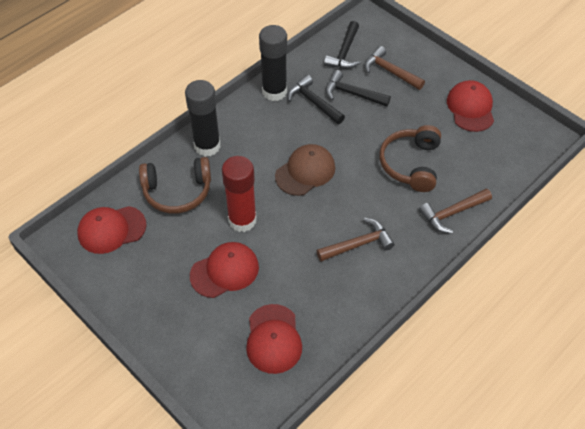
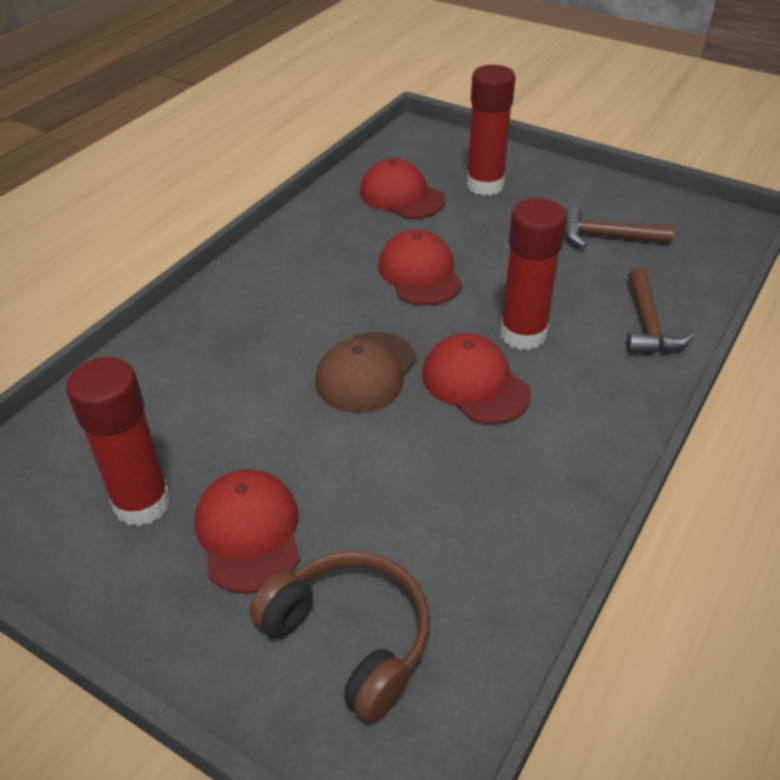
black glue stick: [185,80,221,157] [259,25,287,101] = 2 -> none = 0
black hammer: [287,75,345,124] [324,21,360,69] [326,70,391,107] = 3 -> none = 0
brown hammer: [317,218,395,262] [364,46,425,90] [419,189,492,234] = 3 -> [565,206,674,247] [626,268,694,354] = 2
brown headphones: [139,157,211,214] [379,125,441,192] = 2 -> [250,551,430,723] = 1
red glue stick: [222,156,257,232] = 1 -> [66,357,171,526] [466,65,515,195] [500,198,567,350] = 3

